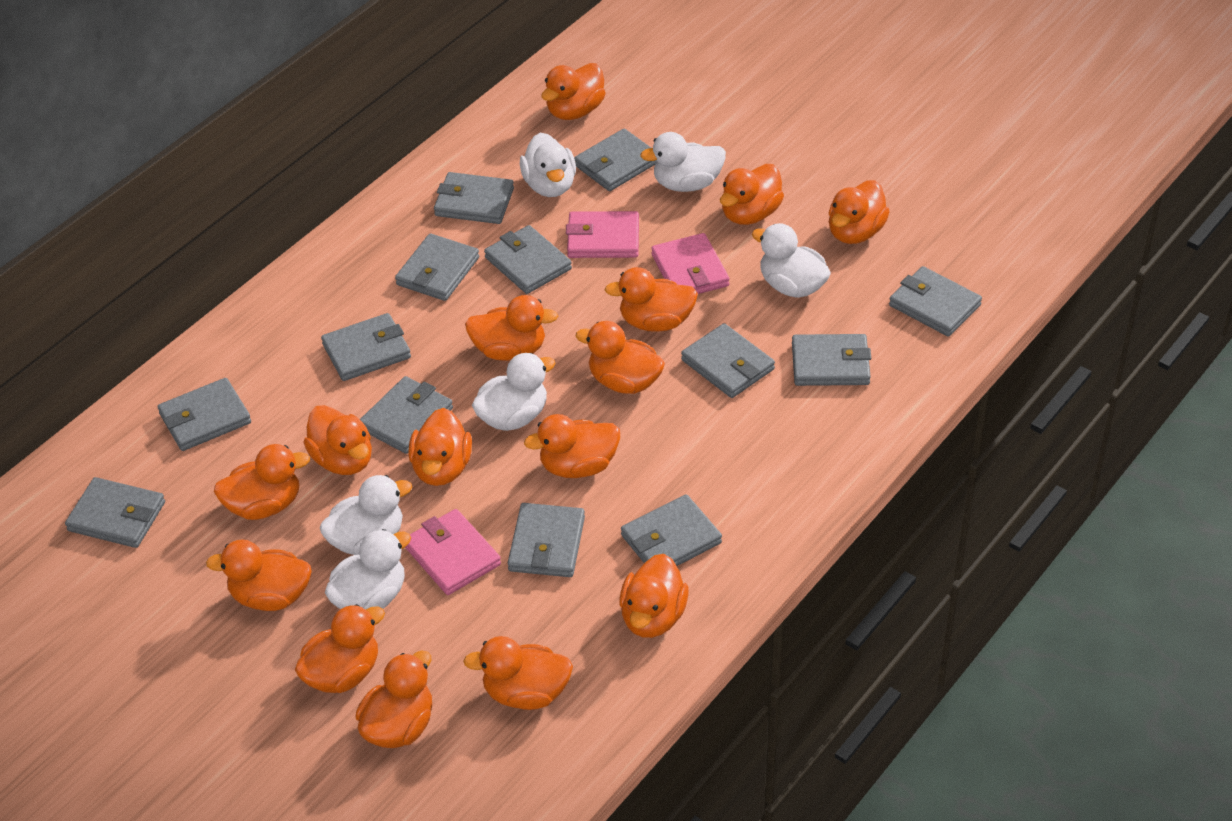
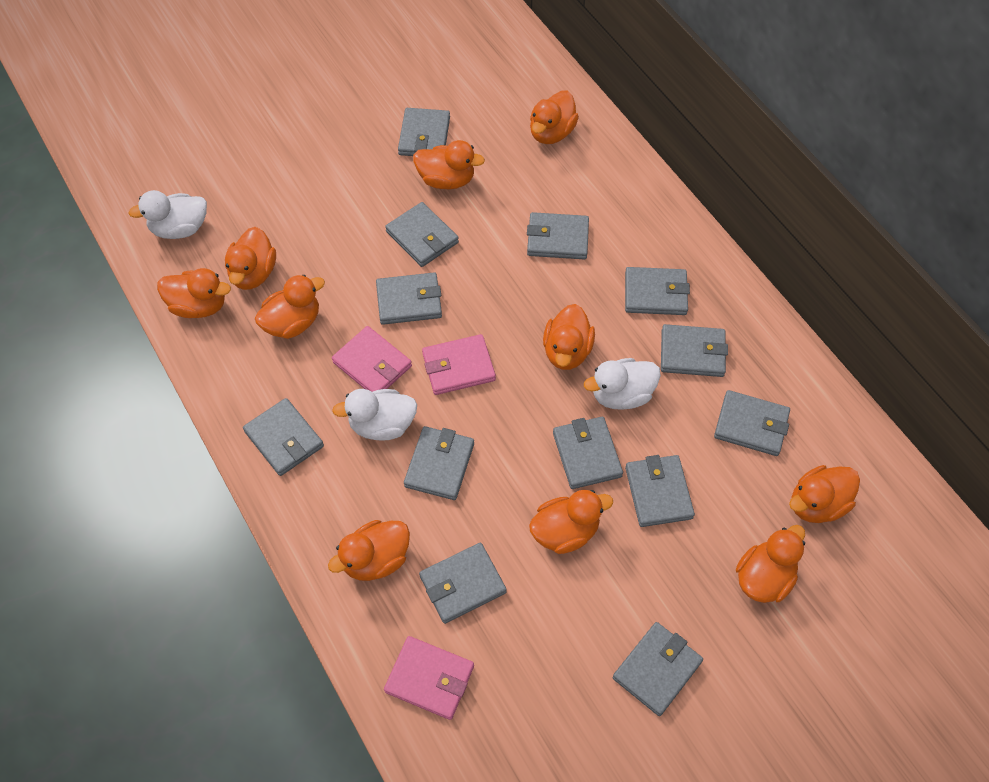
orange duck: [206,539,312,611] [214,444,310,520] [295,604,385,693] [303,405,372,475] [355,650,432,748] [408,408,472,486] [463,636,573,710] [465,295,558,361] [524,414,620,478] [541,63,606,120] [576,321,665,394] [605,267,698,332] [619,554,689,638] [720,164,784,225] [829,180,890,244] = 15 -> [157,268,231,318] [225,227,276,290] [255,275,325,339] [328,520,410,581] [413,140,485,189] [529,490,613,554] [530,91,579,144] [543,304,595,370] [736,525,805,603] [789,465,860,523] = 10
white duck: [320,475,412,555] [325,529,411,610] [472,353,556,431] [520,133,576,197] [640,132,726,192] [752,223,831,298] = 6 -> [128,190,207,239] [332,389,417,441] [584,358,661,409] = 3

